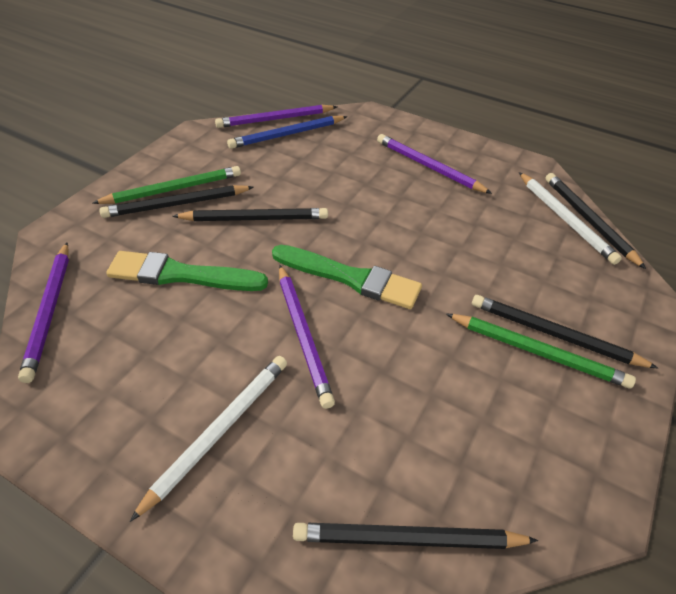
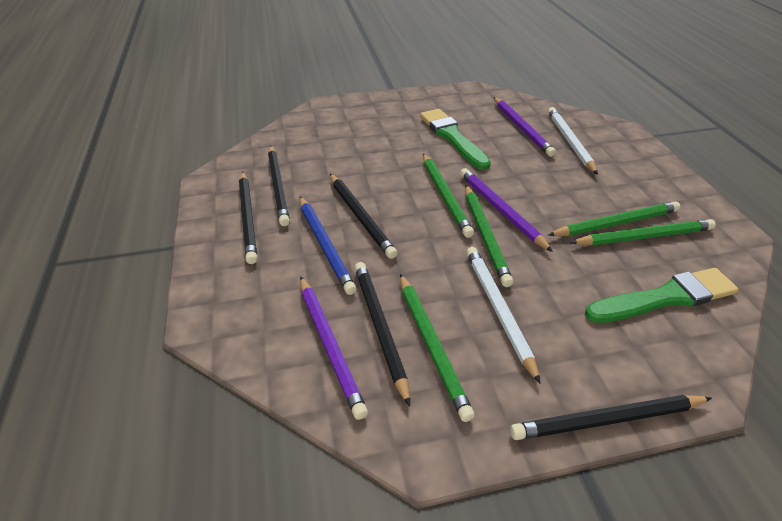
green pencil: [92,166,241,204] [446,314,636,389] = 2 -> [400,274,475,422] [423,153,474,238] [465,185,513,287] [548,201,680,236] [570,219,716,246] = 5
purple pencil: [18,242,69,383] [215,105,337,128] [279,265,335,409] [377,134,492,194] = 4 -> [300,276,368,420] [460,168,553,252] [494,97,556,157] = 3

